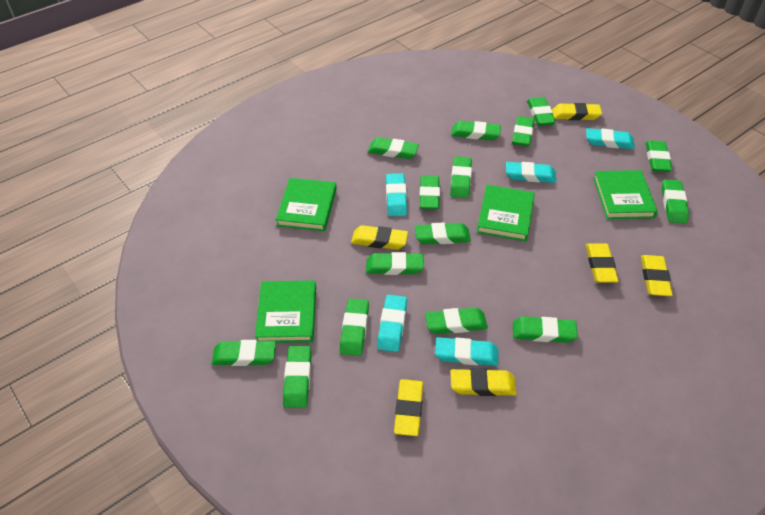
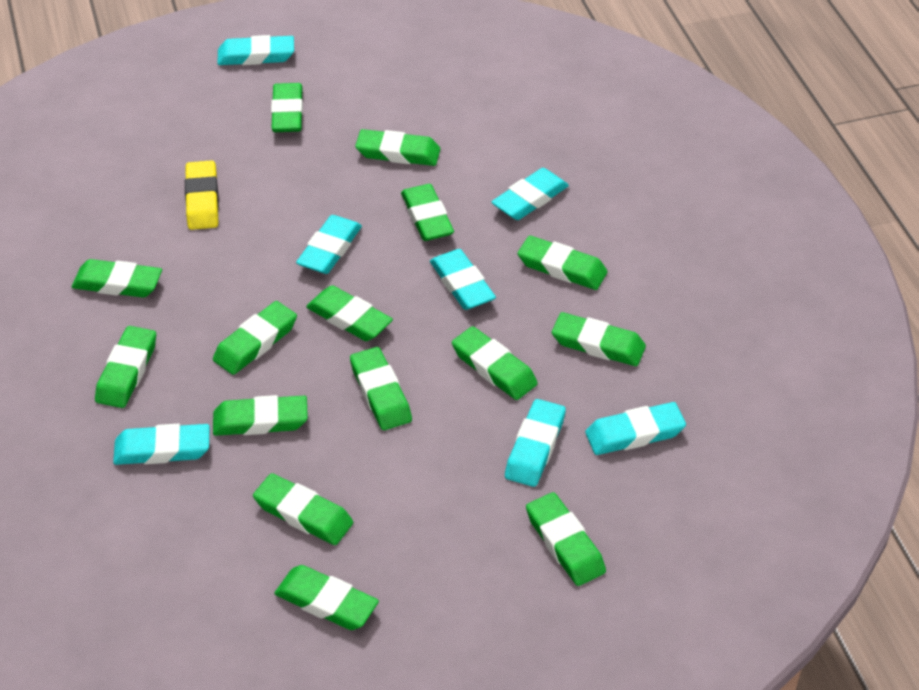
green book: [255,281,316,343] [276,178,337,231] [477,185,534,241] [593,170,658,219] = 4 -> none = 0
turquoise eraser: [377,295,407,352] [386,173,407,216] [435,337,498,366] [506,162,556,183] [586,128,635,149] = 5 -> [113,424,210,465] [217,35,294,65] [296,215,362,274] [430,249,496,310] [491,168,569,220] [505,399,566,487] [585,402,686,455] = 7
yellow eraser: [351,225,408,250] [394,379,423,436] [451,368,516,396] [552,103,602,120] [586,243,619,283] [641,255,673,296] = 6 -> [185,160,219,230] = 1

